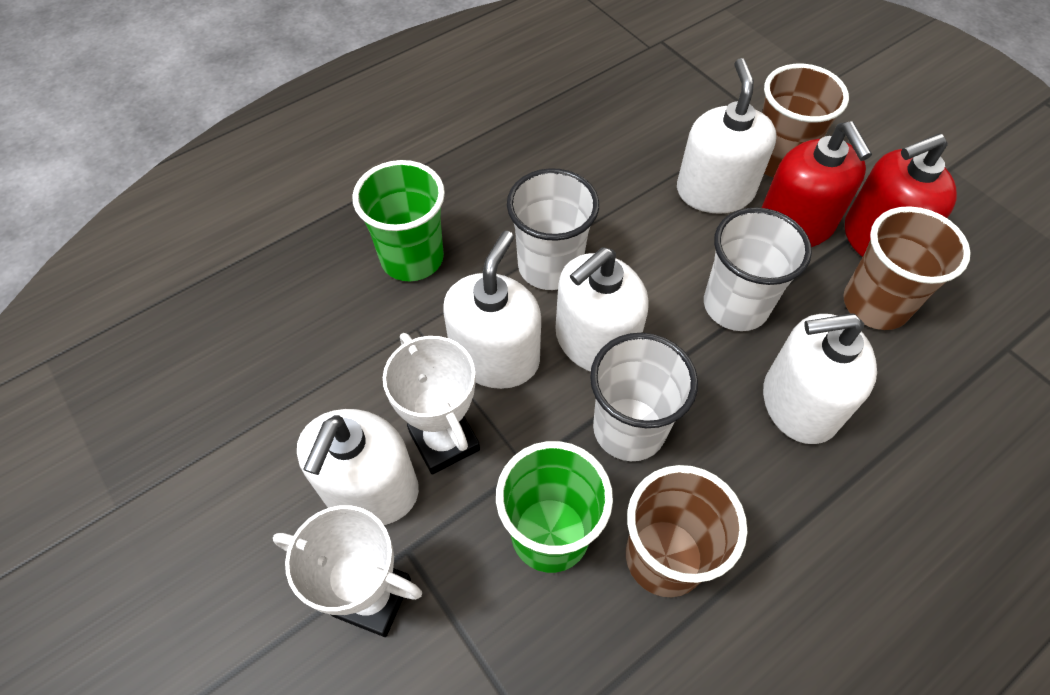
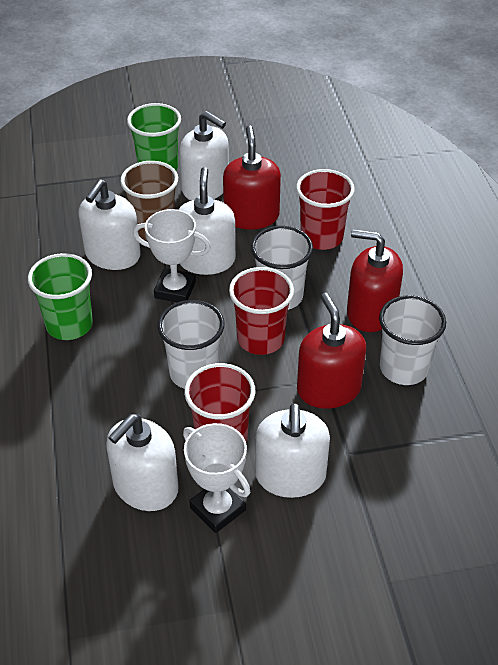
brown cup: [626,465,747,597] [762,64,849,178] [843,206,971,330] = 3 -> [120,161,178,240] = 1
red cup: none = 0 -> [184,363,255,442] [229,267,294,355] [296,169,355,250] = 3
red soap dispenser: [761,121,872,247] [845,133,957,257] = 2 -> [223,125,281,229] [297,293,366,409] [347,229,403,332] = 3

